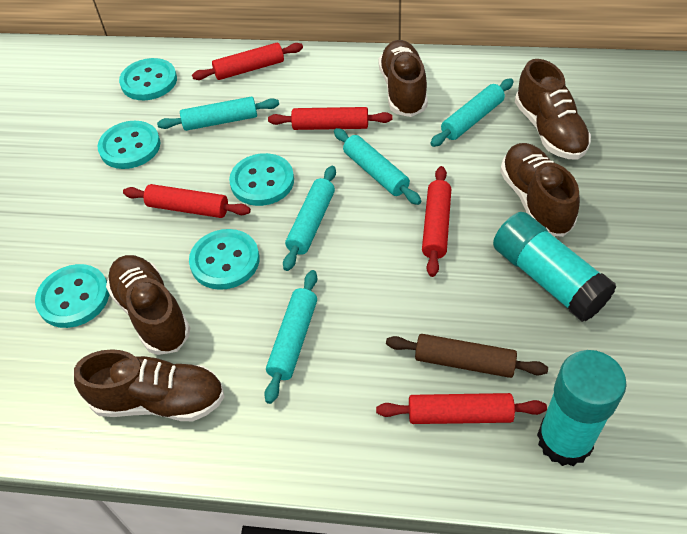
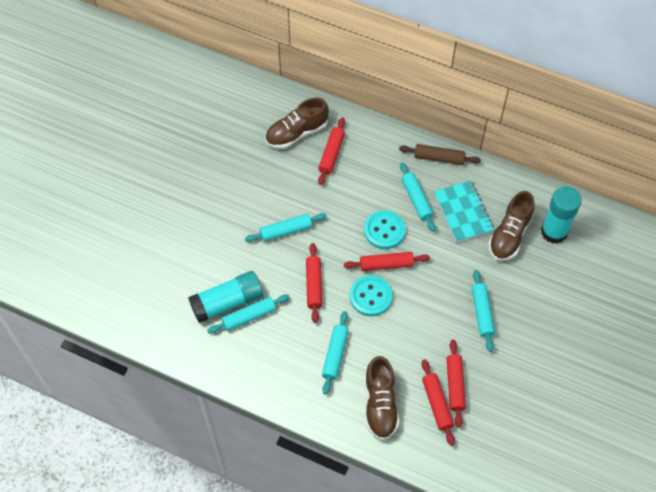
brown shoe: [74,349,225,421] [106,255,190,355] [378,40,428,117] [500,143,580,237] [515,59,591,160] = 5 -> [265,98,329,149] [365,356,399,440] [488,191,535,261] = 3
turquoise button: [35,264,109,328] [97,121,160,169] [119,58,177,100] [189,229,260,290] [229,153,294,206] = 5 -> [350,275,393,316] [364,210,406,249] = 2
turquoise notebook: none = 0 -> [434,181,494,243] = 1

